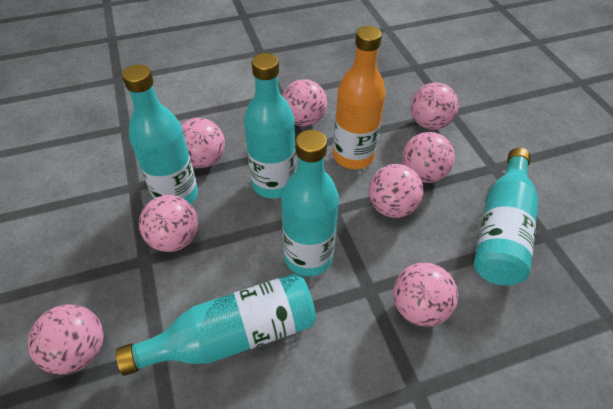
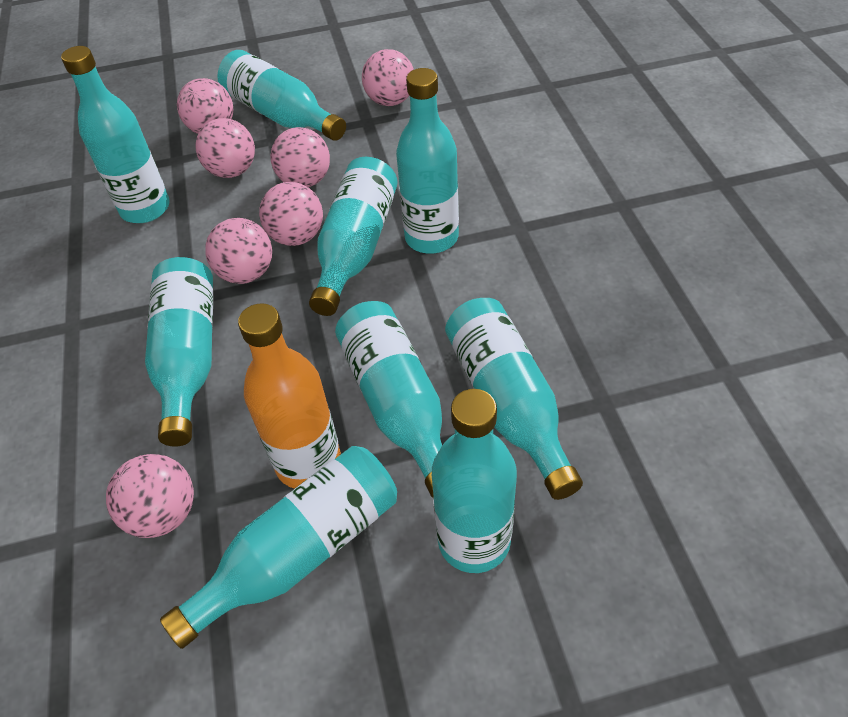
pink ball: [28,304,104,375] [139,195,198,252] [181,118,225,168] [282,79,327,126] [369,164,423,218] [393,262,458,327] [402,132,455,183] [411,83,459,130] = 8 -> [106,454,194,538] [177,78,233,134] [195,118,255,178] [205,218,272,284] [259,182,323,246] [271,127,330,187] [362,49,414,106] = 7
turquoise bottle: [116,273,316,376] [122,64,198,204] [244,53,296,198] [281,130,339,276] [473,148,539,286] = 5 -> [61,46,170,223] [145,257,213,447] [160,446,397,649] [217,50,346,141] [309,157,398,316] [335,301,442,498] [396,68,459,254] [432,389,517,573] [445,298,583,500] = 9

